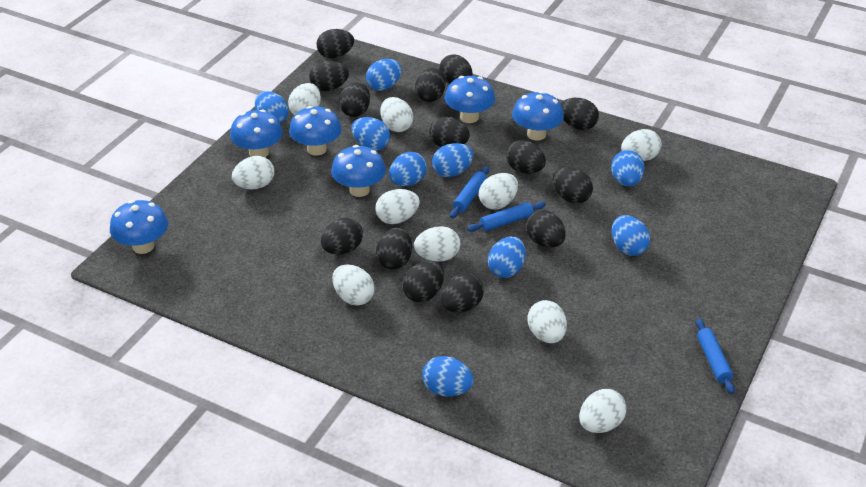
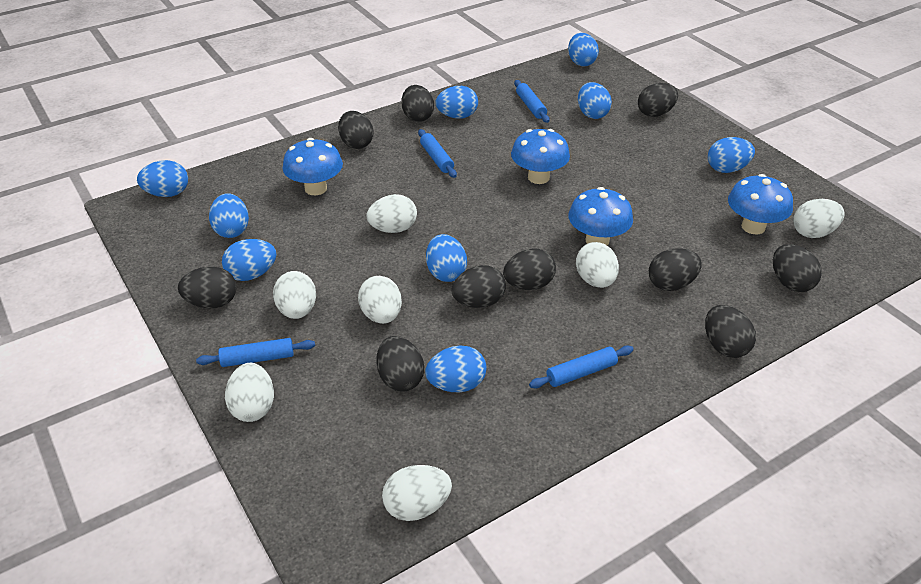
black egg: [309,61,349,91] [316,29,354,58] [321,218,363,255] [339,82,370,117] [376,228,412,270] [402,261,444,302] [415,68,446,102] [429,117,470,147] [439,54,472,84] [441,273,484,313] [506,140,546,174] [526,210,566,248] [552,167,593,204] [561,98,599,130] = 14 -> [178,267,236,308] [338,111,374,149] [376,336,424,392] [401,85,434,122] [451,265,505,308] [503,248,556,290] [638,83,678,117] [649,248,702,291] [705,305,756,358] [773,244,822,292] = 10
blue mushroom: [110,200,168,254] [230,109,283,157] [289,106,342,156] [331,145,386,197] [445,76,495,123] [512,91,564,141] = 6 -> [283,138,343,195] [511,129,570,184] [568,187,633,246] [728,174,793,235] = 4
blue rolling pin: [450,166,489,218] [467,202,546,232] [696,318,735,394] = 3 -> [196,338,315,367] [418,129,457,178] [514,80,549,123] [529,345,634,388] = 4
white egg: [232,156,274,190] [288,83,321,115] [332,264,375,306] [375,189,420,224] [380,97,413,132] [414,226,460,262] [479,173,518,210] [527,300,567,343] [579,389,627,433] [621,129,662,161] = 10 -> [225,363,274,422] [273,271,316,319] [358,276,402,324] [366,194,417,233] [382,465,452,521] [576,242,619,288] [793,199,845,238] = 7

